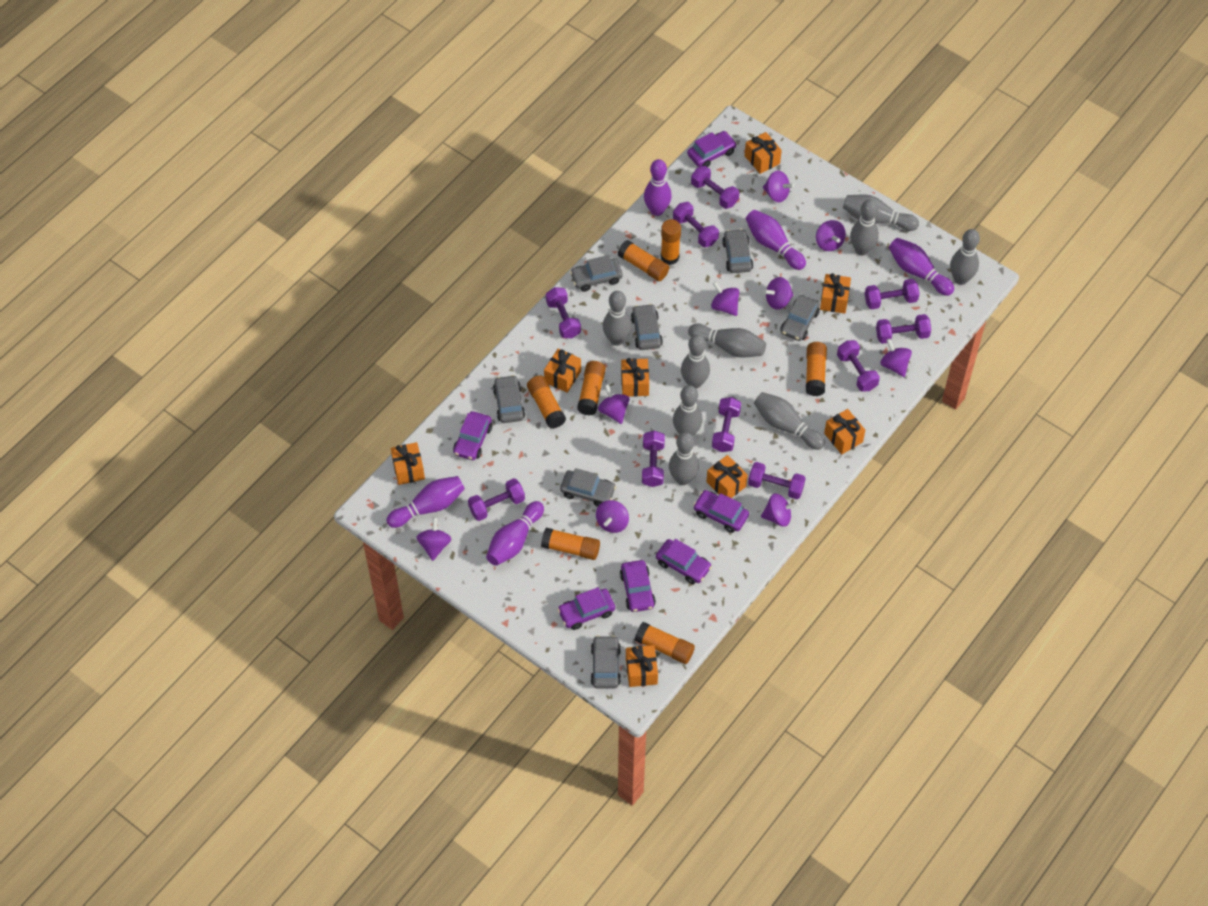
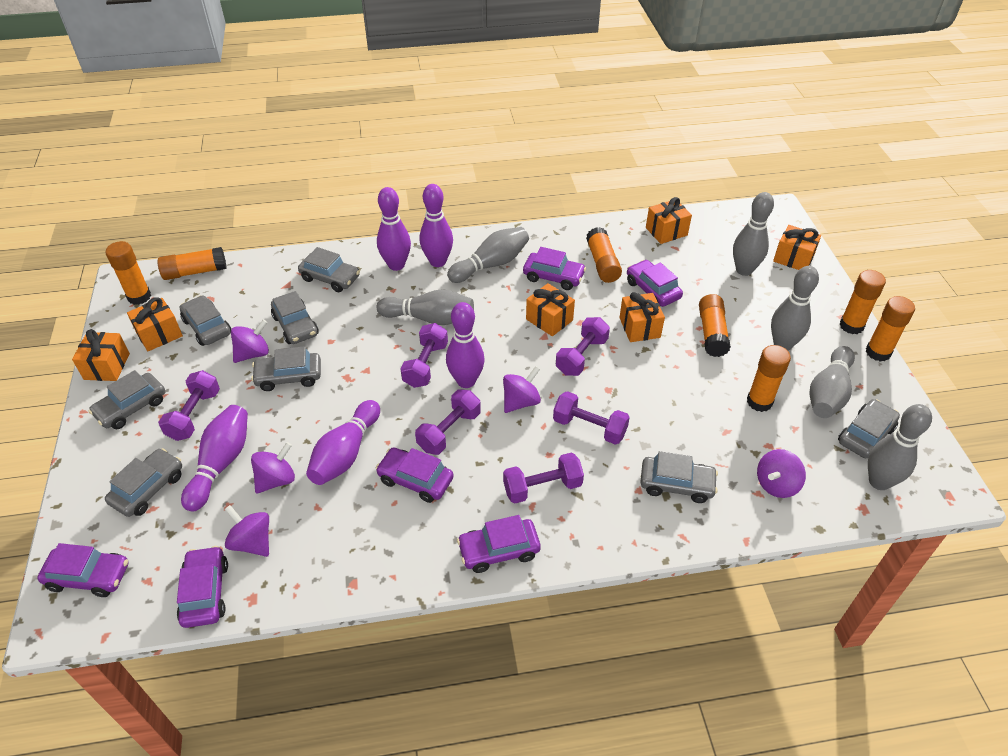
grey bowling pin: [603,291,632,346] [669,432,699,485] [673,385,703,436] [681,335,710,389] [688,324,766,358] [754,392,825,450] [843,195,919,231] [850,199,879,256] [950,229,980,285] = 9 -> [377,289,474,325] [447,227,529,283] [733,192,774,276] [771,266,819,351] [809,346,855,418] [868,404,932,490] = 6
grey car: [493,375,525,423] [560,468,616,507] [570,255,623,292] [591,635,621,689] [631,304,663,350] [722,229,753,273] [780,295,820,341] = 7 -> [89,370,165,429] [105,448,182,517] [180,296,231,346] [251,346,321,391] [271,291,319,344] [298,247,360,292] [640,451,718,503] [838,399,900,458] = 8
orange gift: [391,442,425,485] [544,348,581,393] [621,358,649,397] [626,645,658,687] [706,455,748,498] [745,132,782,174] [820,273,851,314] [824,409,865,454] = 8 -> [72,329,130,381] [127,297,183,351] [526,283,575,336] [619,292,665,342] [646,197,692,244] [773,225,821,270] = 6
purple dumbbell: [468,478,525,521] [546,287,581,338] [642,431,665,487] [673,202,719,247] [691,166,739,209] [712,397,741,452] [748,462,805,499] [837,340,880,392] [865,279,919,310] [876,314,931,344] = 10 -> [158,370,220,441] [400,323,448,388] [415,389,481,455] [503,453,584,504] [553,391,630,445] [556,317,610,376] = 6
purple spinning top: [416,517,451,561] [596,500,629,533] [598,384,630,424] [711,281,739,316] [761,493,799,527] [763,171,794,202] [763,277,793,310] [816,220,846,251] [880,339,912,377] = 9 -> [225,505,269,557] [231,320,269,363] [251,442,295,494] [503,366,541,413] [757,449,806,498] = 5

